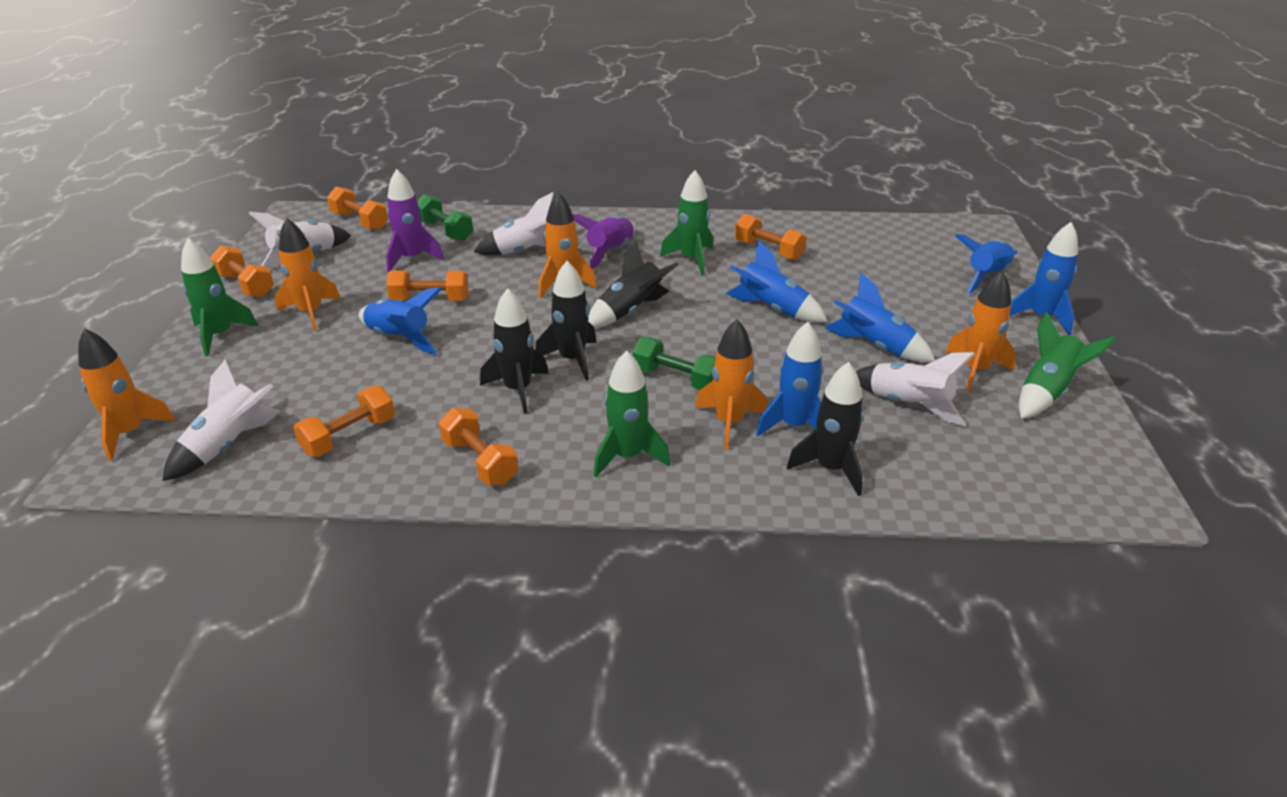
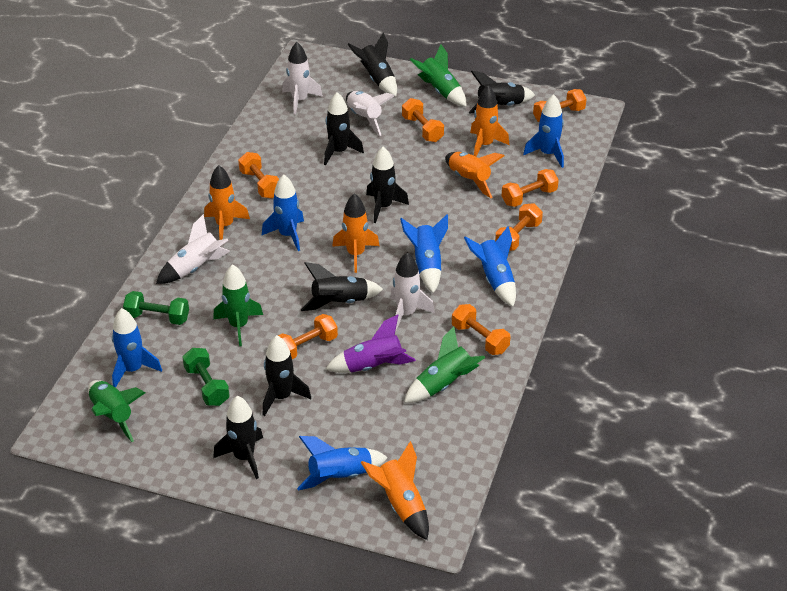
black rocket: [480,288,549,414] [535,261,597,380] [588,241,679,328] [787,362,864,496] = 4 -> [213,396,263,479] [263,335,311,416] [301,262,383,311] [324,92,364,165] [348,33,397,97] [366,147,409,223] [468,71,535,114] = 7
orange dumbbell: [210,246,274,297] [293,386,395,457] [327,187,388,230] [386,270,469,301] [439,408,518,485] [735,214,807,260] = 6 -> [238,152,279,198] [278,314,338,359] [402,98,444,142] [452,304,511,355] [495,203,543,251] [502,169,559,207] [533,89,587,122] = 7
purple rocket: [386,169,444,272] [573,214,635,269] = 2 -> [326,314,416,373] = 1

